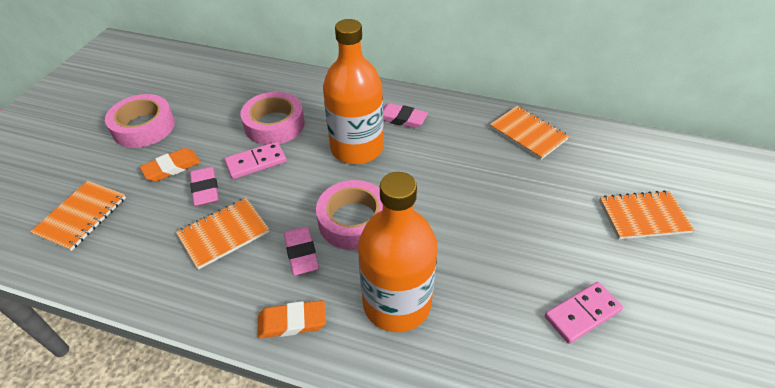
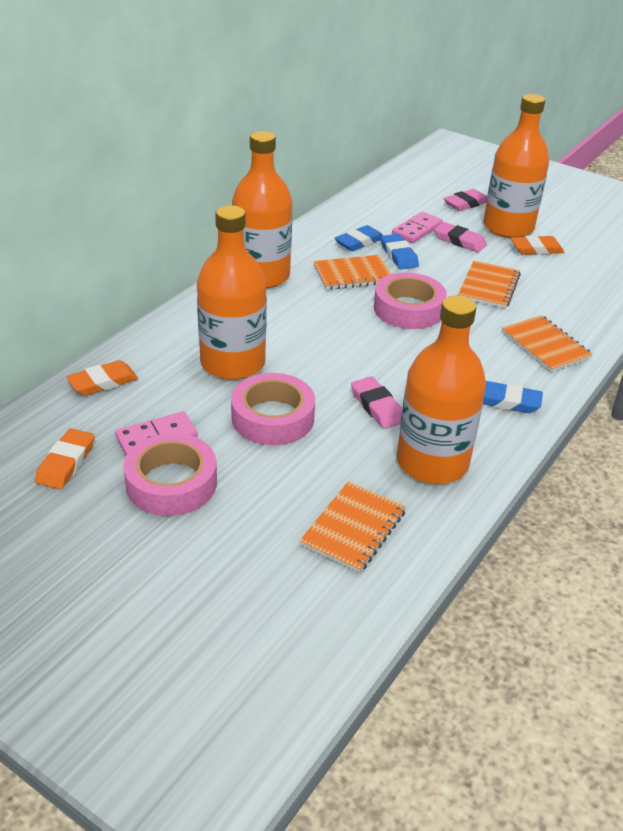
blue eraser: none = 0 -> [335,225,383,251] [381,234,419,269] [483,381,543,413] = 3
orange bottle: [323,19,383,164] [358,172,437,332] = 2 -> [197,205,267,380] [232,131,292,289] [397,296,486,484] [483,94,549,238] = 4
orange eraser: [140,148,201,182] [257,300,326,339] = 2 -> [35,428,94,489] [66,360,138,396] [511,235,564,255] = 3

